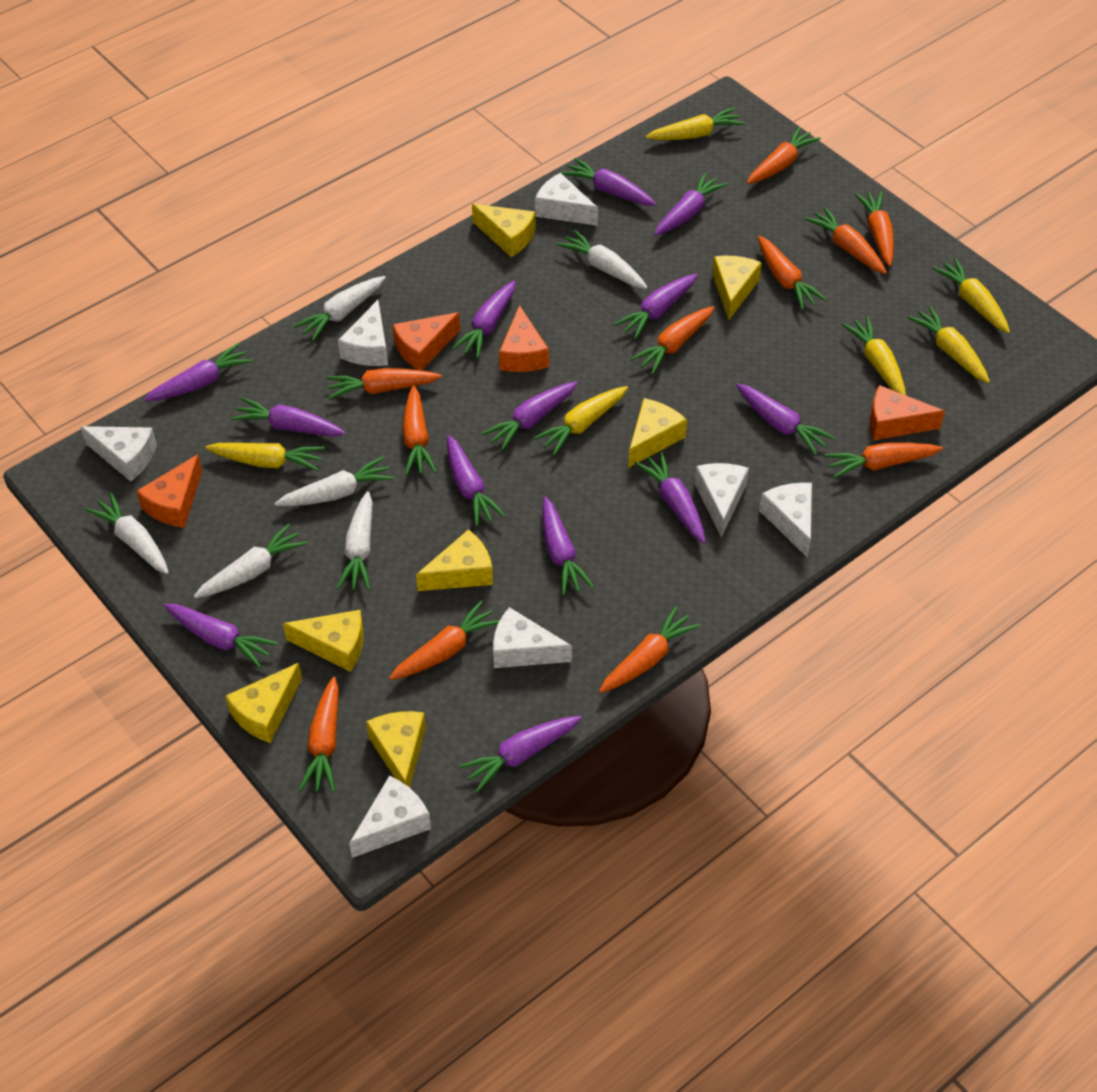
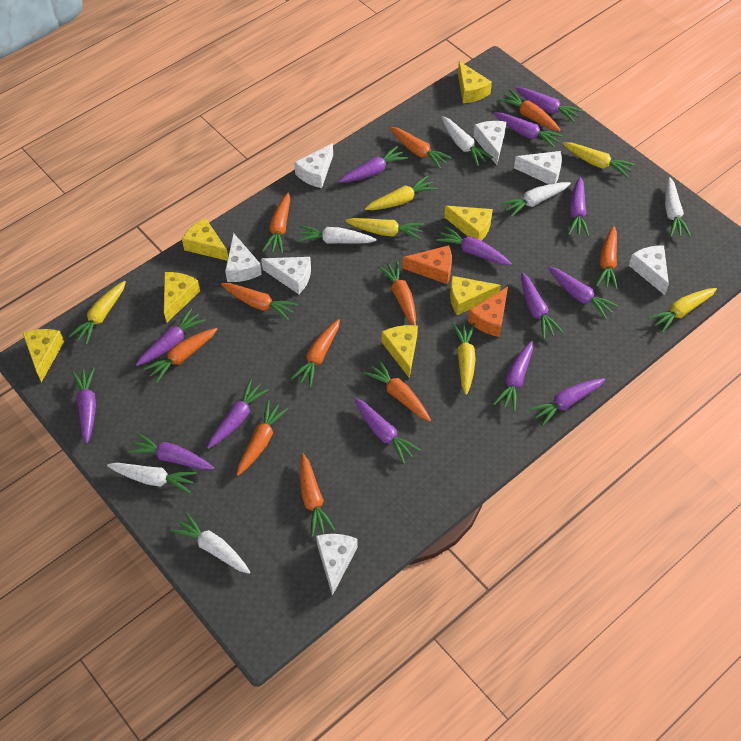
orange cheese: [136,454,202,528] [392,312,460,370] [499,305,549,372] [870,385,945,440] = 4 -> [403,245,452,284] [468,287,508,337] = 2
purple carrot: [144,343,253,401] [164,604,278,668] [231,397,346,436] [447,435,506,527] [452,281,516,358] [459,716,582,793] [482,382,578,451] [542,497,594,596] [561,158,656,206] [614,274,698,339] [635,452,706,543] [654,173,727,236] [736,384,835,455] = 13 -> [72,367,96,444] [127,433,214,470] [136,308,206,366] [207,379,269,449] [339,146,408,183] [355,398,421,464] [436,226,512,265] [494,112,563,148] [494,341,533,412] [515,87,583,123] [521,272,564,339] [529,378,605,426] [548,267,619,319] [568,176,589,236] = 14

